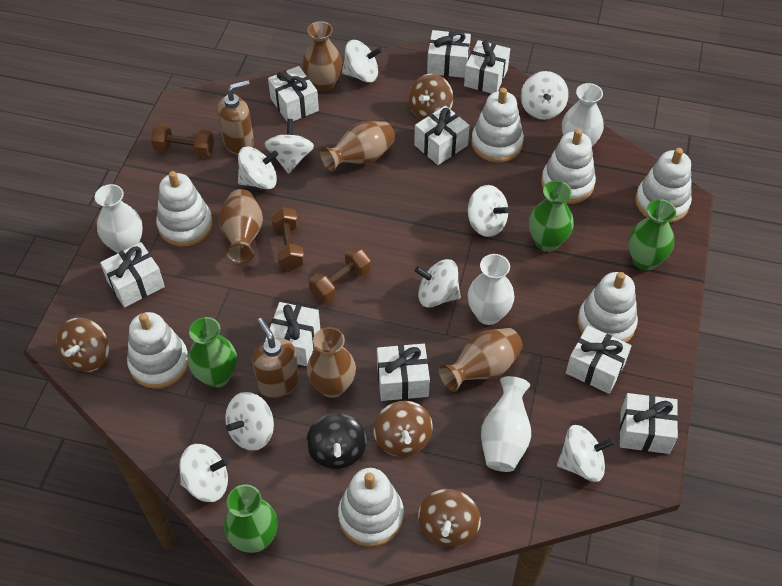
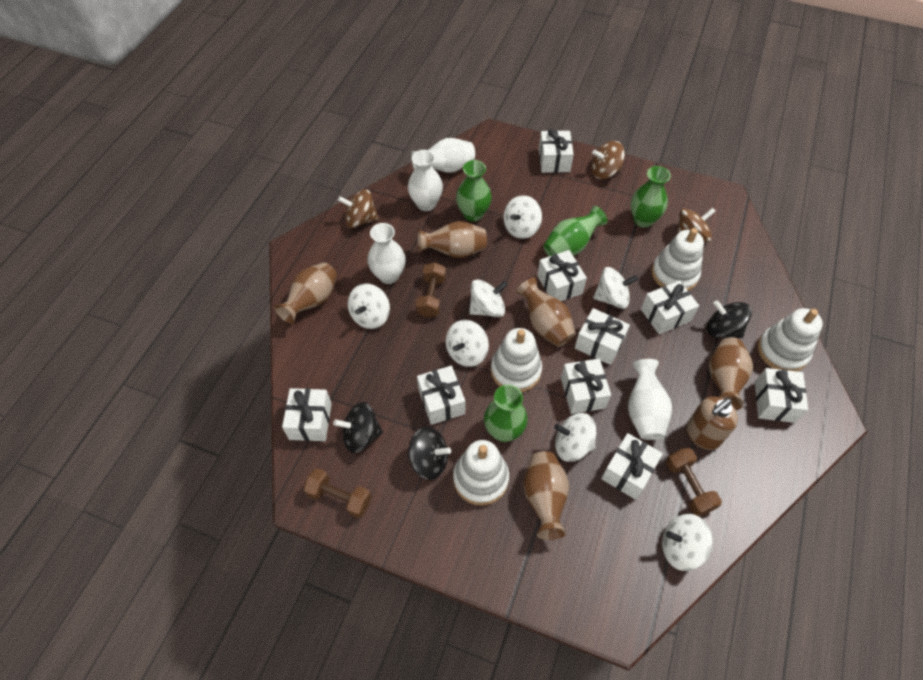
black spinning top: [306,413,367,469] = 1 -> [333,402,383,453] [407,427,451,480] [707,300,752,338] = 3
brown soap dispenser: [218,80,254,155] [252,318,299,399] = 2 -> [686,396,738,450] = 1
brown spinning top: [57,318,109,372] [374,401,433,457] [409,74,453,120] [418,489,481,547] = 4 -> [338,189,378,228] [591,141,625,179] [677,208,716,242] = 3
white spinning top: [179,444,229,502] [225,392,274,451] [238,147,278,190] [265,119,314,174] [342,40,382,83] [414,259,461,307] [468,185,509,237] [521,71,569,120] [557,425,615,482] = 9 -> [348,284,390,329] [446,320,489,367] [469,280,508,317] [504,195,542,239] [554,413,596,462] [593,267,639,309] [662,514,712,571] = 7
white stacking toy: [127,312,188,389] [156,171,213,247] [338,468,404,547] [471,88,524,162] [541,129,596,204] [578,272,638,343] [635,148,692,223] = 7 -> [453,440,509,506] [491,328,542,392] [652,228,704,291] [758,308,823,371] = 4

